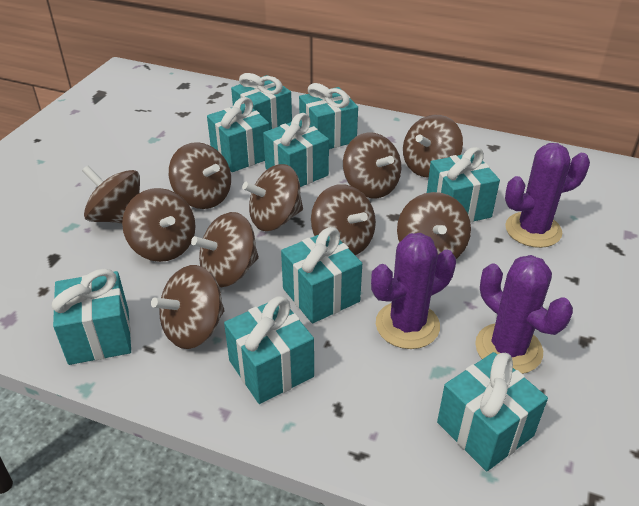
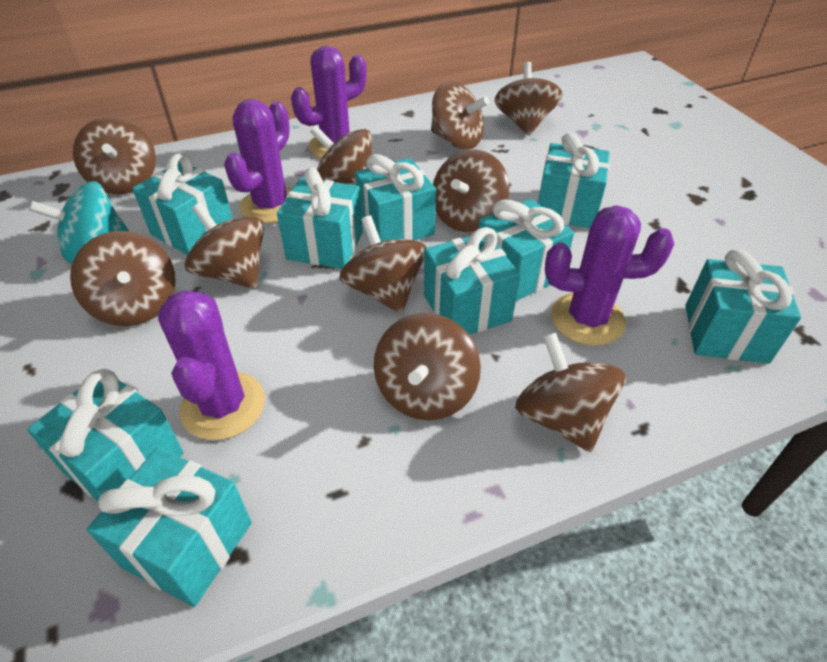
purple cactus: [371,233,456,349] [475,255,573,374] [505,143,590,248] = 3 -> [158,290,265,440] [224,99,292,224] [291,46,367,158] [545,205,674,346] = 4
turquoise spinning top: none = 0 -> [29,181,130,264] = 1

